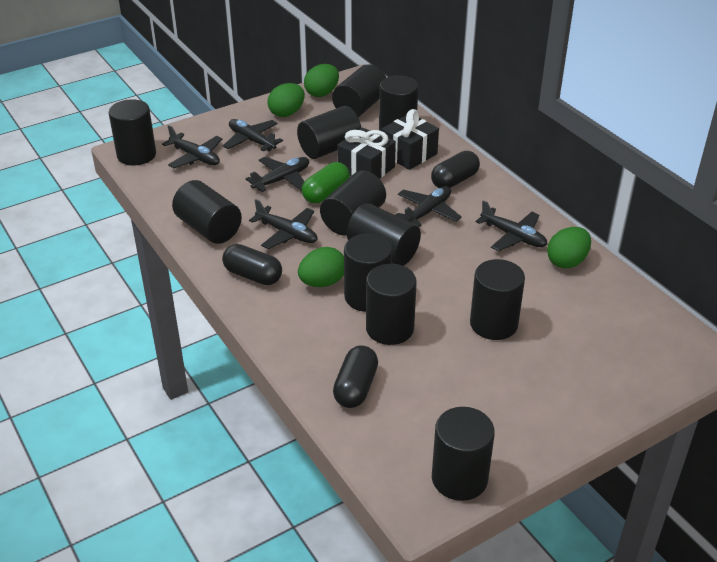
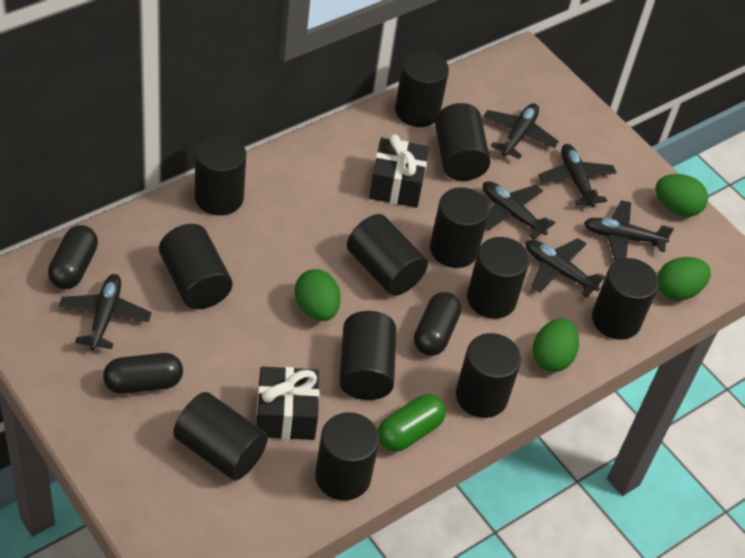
black cylinder: [109,99,156,166] [172,180,242,244] [297,106,361,159] [320,171,386,236] [332,64,386,117] [344,233,392,312] [347,203,421,266] [366,264,417,345] [379,75,418,131] [432,407,495,501] [470,259,525,340] = 11 -> [159,224,232,309] [173,392,268,480] [195,134,246,216] [315,412,379,501] [339,311,396,400] [347,214,428,296] [395,51,449,127] [430,187,489,268] [435,103,490,181] [456,333,521,418] [467,237,529,319] [592,258,659,340] = 12

